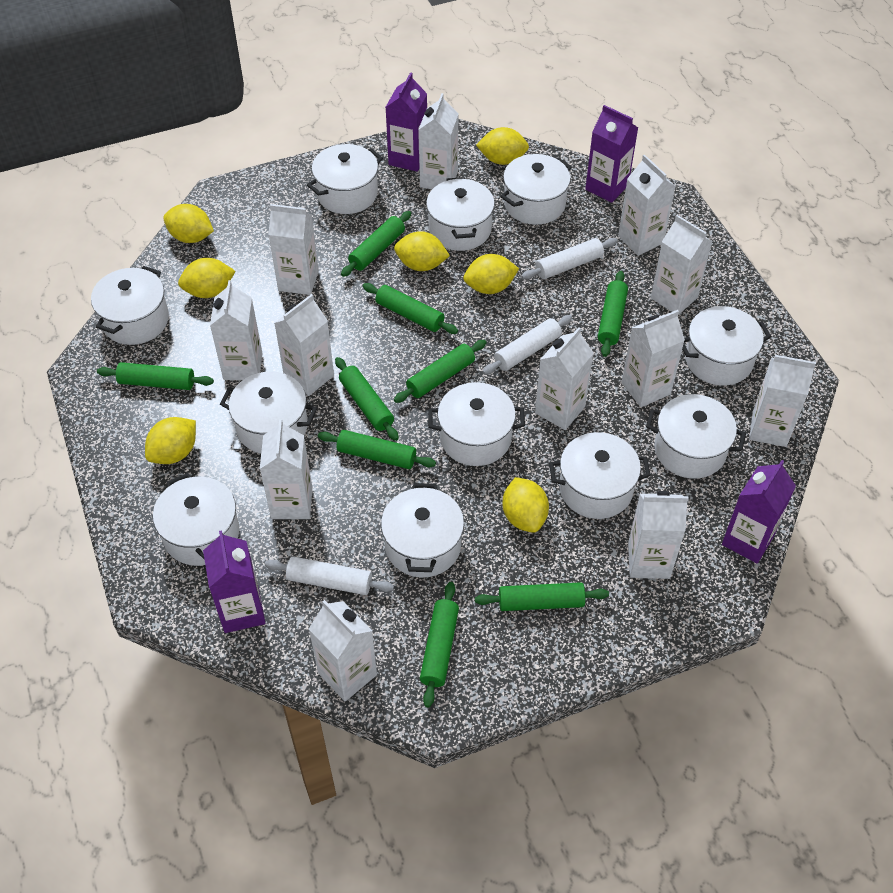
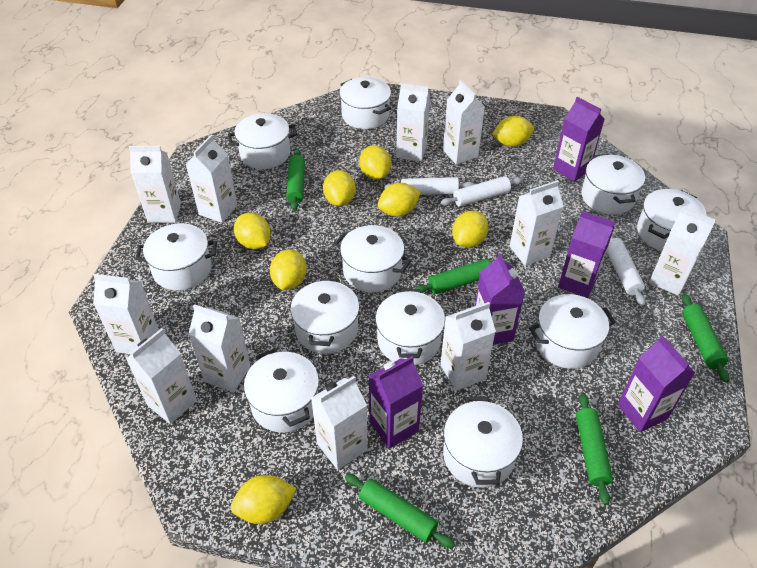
green rolling pin: [97,362,214,390] [318,430,436,469] [335,357,399,441] [341,211,411,277] [363,283,458,334] [394,340,486,403] [420,582,459,708] [475,582,609,611] [598,271,628,357] = 9 -> [286,149,305,211] [345,474,455,549] [415,259,506,294] [576,393,613,505] [682,294,729,383] = 5
purple carton: [203,530,265,633] [386,72,427,172] [585,105,638,203] [722,460,796,563] = 4 -> [369,356,423,449] [475,253,525,345] [553,97,605,182] [558,211,615,298] [618,335,695,432] = 5
white carton: [210,280,262,380] [260,419,312,519] [268,204,319,295] [274,294,334,396] [309,600,377,701] [418,93,458,189] [535,327,594,430] [618,155,676,256] [622,310,685,407] [628,491,689,579] [651,215,712,315] [749,355,816,447] = 12 -> [93,274,159,354] [126,328,197,424] [129,146,181,223] [186,135,237,223] [189,304,250,393] [311,376,368,470] [396,83,430,162] [440,302,496,391] [443,80,485,165] [509,180,564,266] [649,207,716,296] = 11
yellow lemon: [145,417,196,464] [163,204,214,243] [178,258,235,298] [394,231,450,271] [463,254,519,294] [476,127,529,165] [502,477,549,533] = 7 -> [231,475,297,524] [234,213,271,249] [270,249,307,290] [323,170,356,206] [359,145,391,180] [377,183,421,216] [452,211,489,248] [492,116,534,147] = 8

